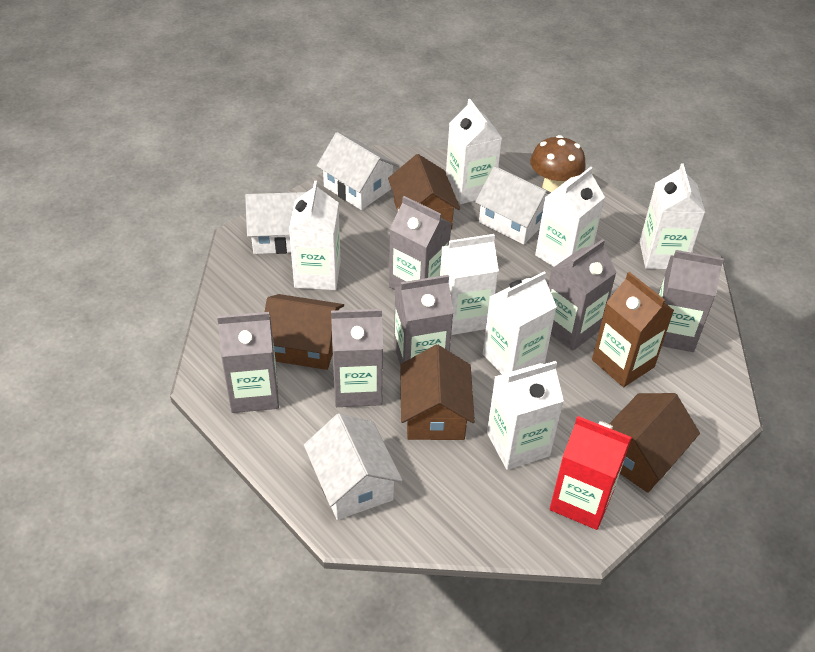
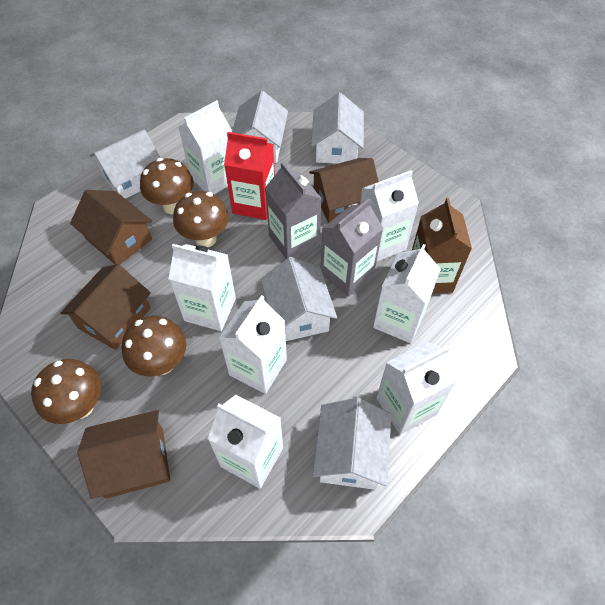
brown mushroom: [530,135,586,195] = 1 -> [31,359,101,424] [121,316,186,377] [140,158,194,214] [173,191,229,247] = 4
grey carton: [217,312,279,413] [331,309,383,407] [389,196,451,290] [394,275,453,365] [548,239,617,351] [658,250,724,352] = 6 -> [265,162,322,259] [321,199,383,296] = 2
white house: [245,192,306,254] [304,413,403,520] [317,132,399,210] [475,166,551,245] = 4 -> [90,129,161,199] [232,91,288,163] [261,257,337,341] [311,93,364,164] [313,398,391,490] = 5

